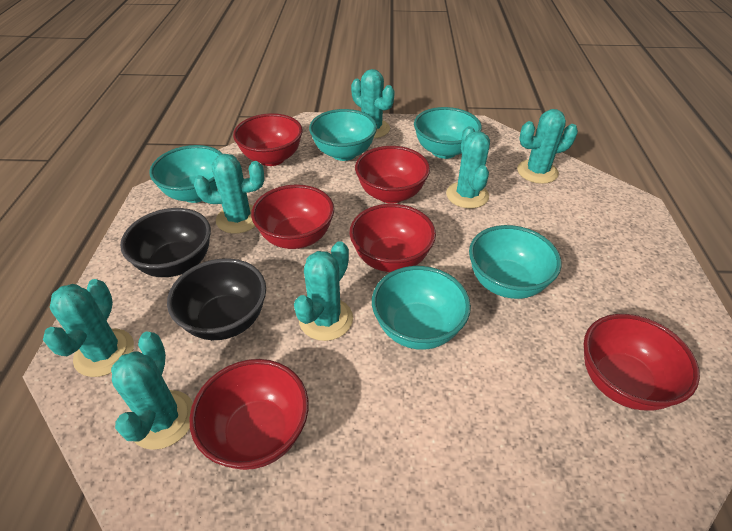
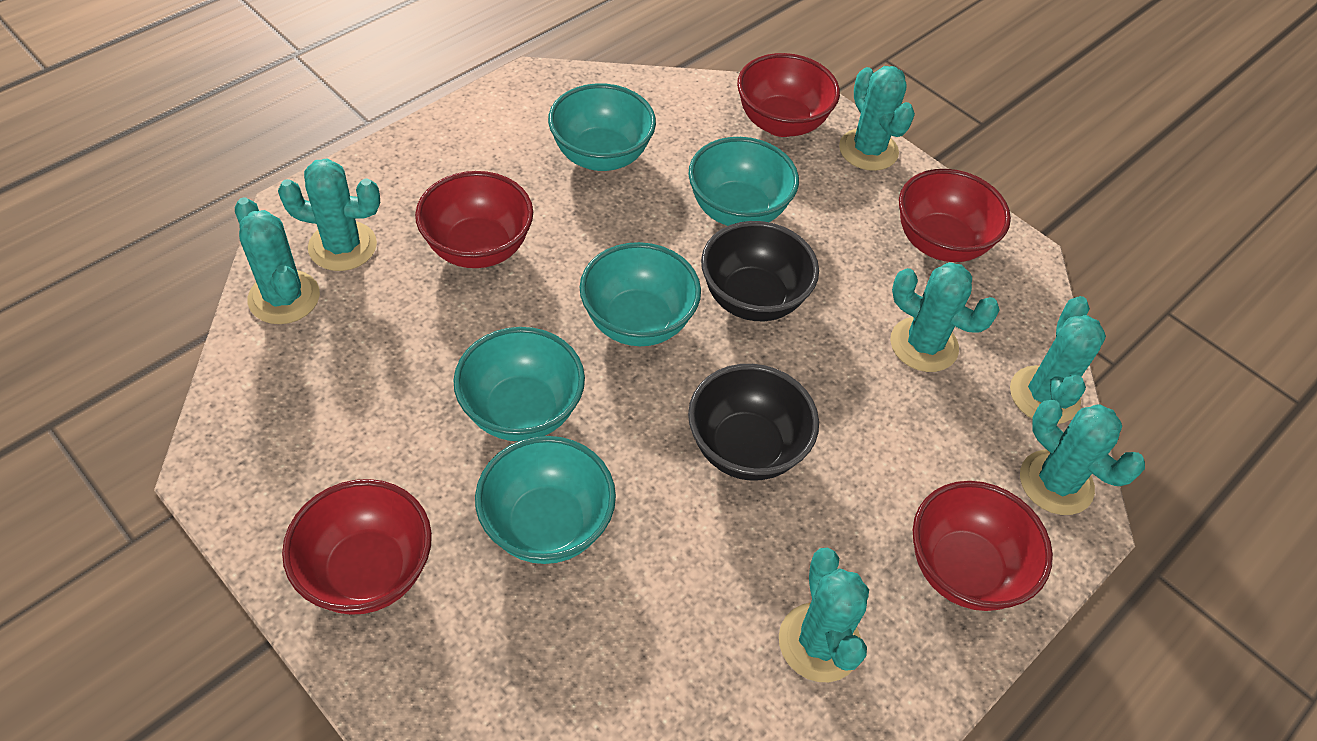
red bowl: [189,359,308,470] [233,113,303,166] [251,185,334,249] [350,204,436,272] [355,146,430,204] [584,314,700,410] = 6 -> [282,479,432,615] [415,171,533,268] [737,53,840,137] [899,169,1011,262] [913,481,1053,611] = 5

